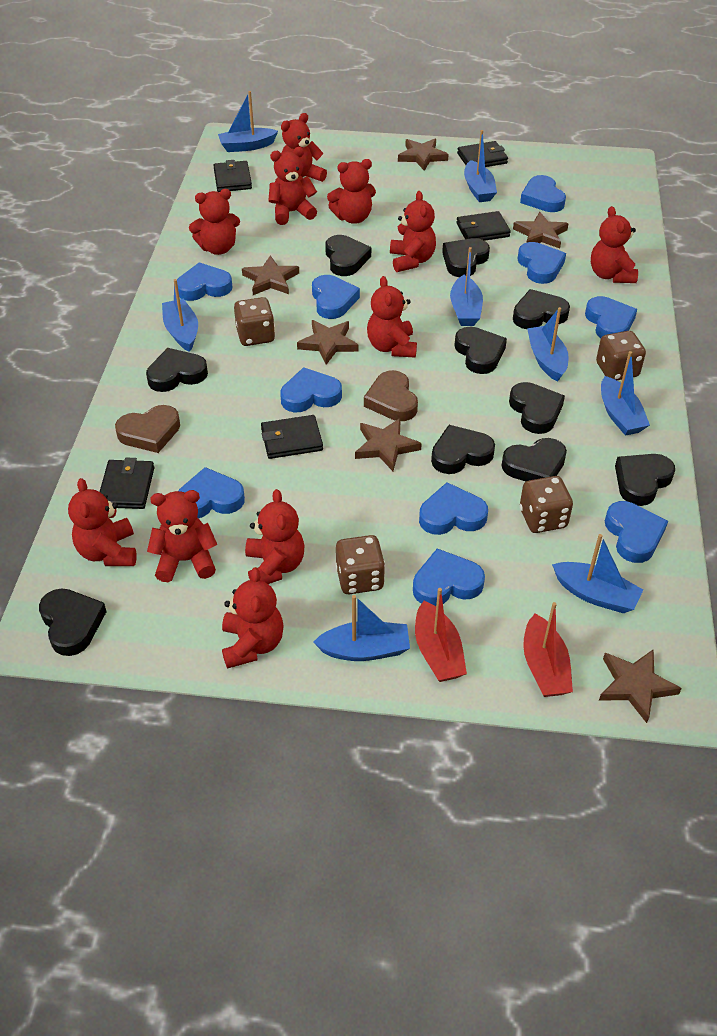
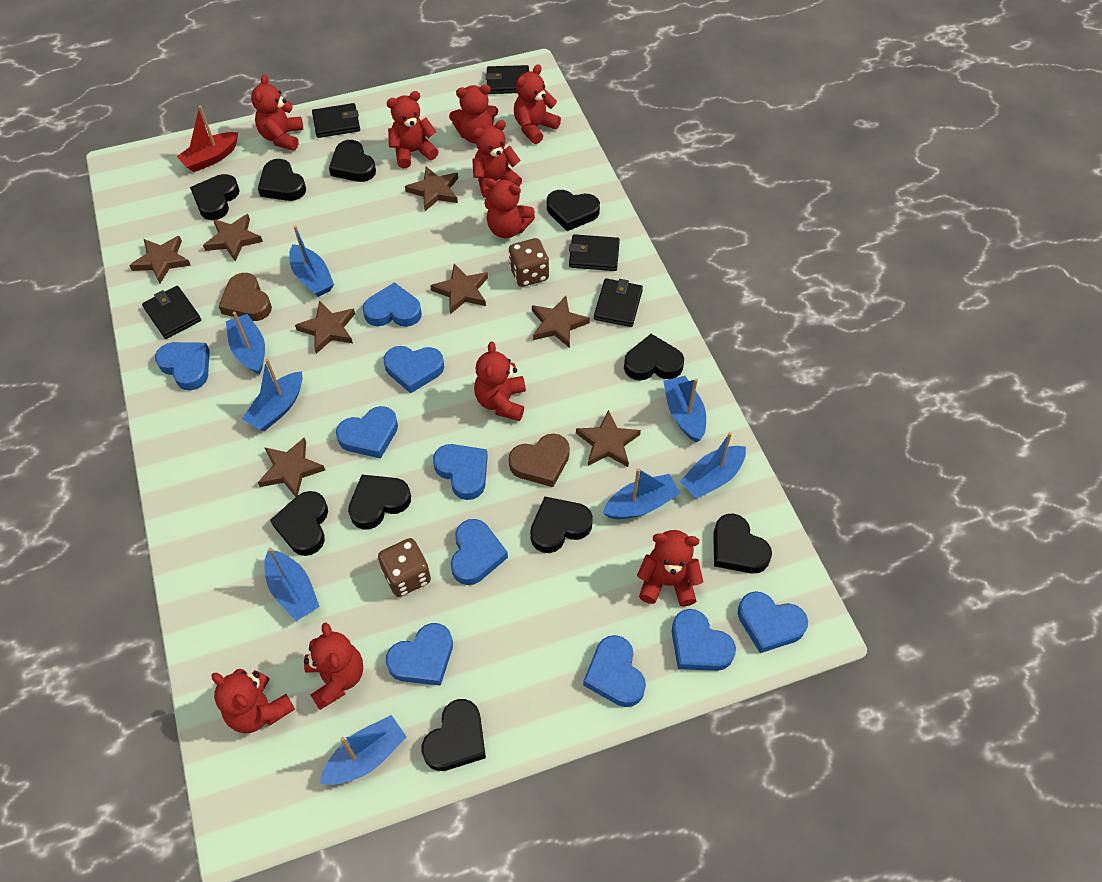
brown dice: [234,297,275,346] [336,535,385,594] [520,476,573,533] [596,331,646,380] = 4 -> [378,538,431,597] [508,238,549,287] = 2
brown star: [242,255,299,295] [297,320,359,365] [355,418,422,471] [398,139,448,171] [513,212,569,249] [599,650,682,723] = 6 -> [129,236,191,283] [203,214,263,261] [258,437,325,497] [295,301,355,354] [405,166,458,211] [430,264,488,314] [532,296,590,348] [576,410,641,467] = 8
red boat: [415,588,467,682] [523,602,573,697] = 2 -> [176,105,238,172] = 1
red teddy bear: [68,478,137,566] [147,490,217,582] [189,189,240,255] [222,567,284,669] [245,489,304,584] [268,147,317,225] [281,113,327,182] [327,159,376,224] [367,276,417,358] [390,191,436,272] [591,206,638,283] = 11 -> [212,669,295,733] [251,74,303,151] [304,623,363,710] [387,91,439,169] [449,84,498,144] [472,120,522,198] [474,341,526,421] [485,178,535,238] [514,64,561,144] [637,530,703,607] = 10

